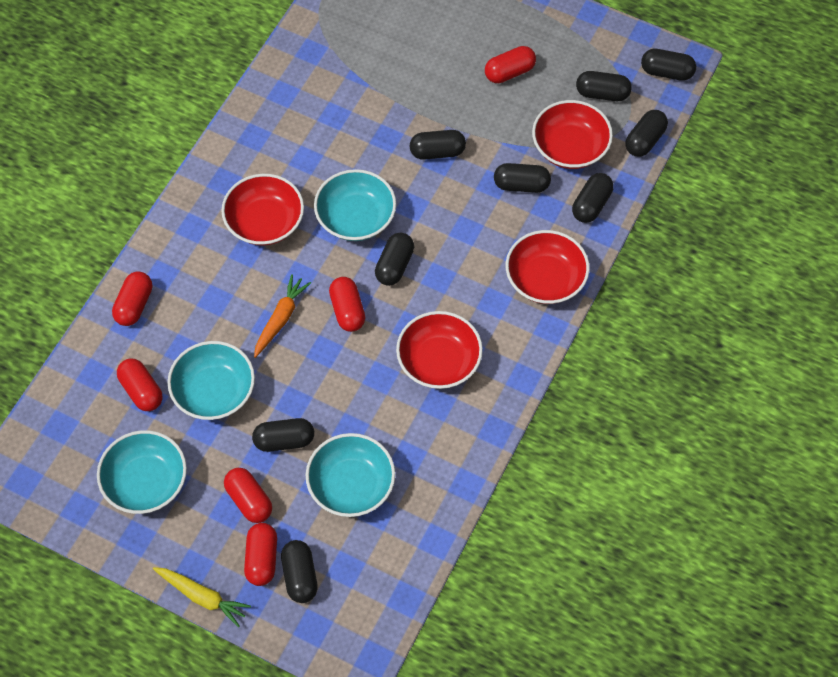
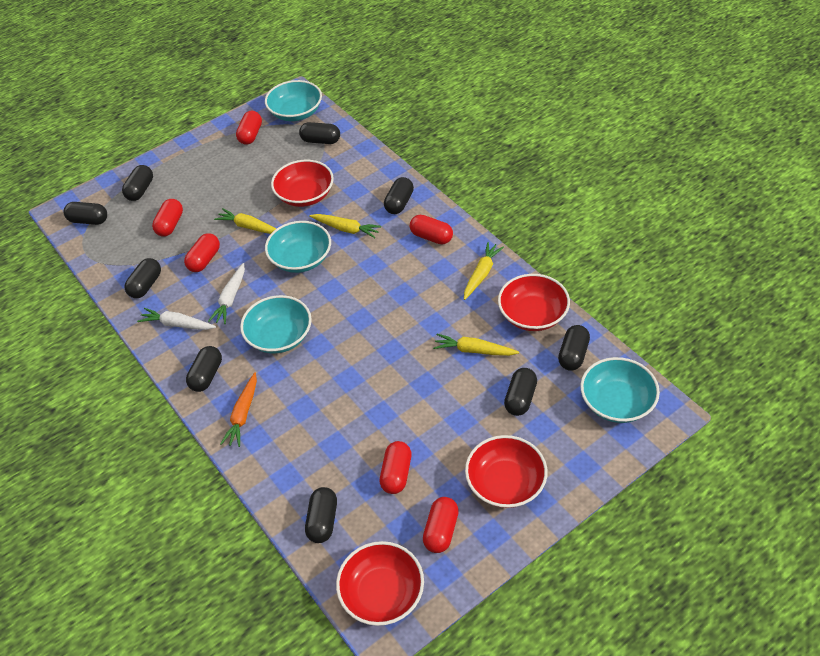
white carrot: none = 0 -> [137,308,216,330] [208,263,245,324] = 2
yellow carrot: [153,567,251,627] = 1 -> [214,208,277,234] [309,214,381,238] [433,334,519,356] [464,242,504,300] = 4

